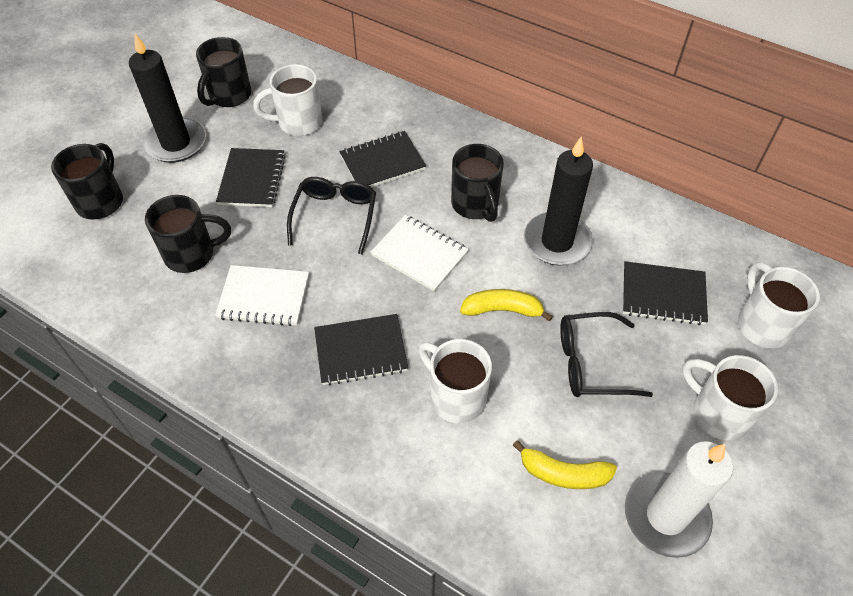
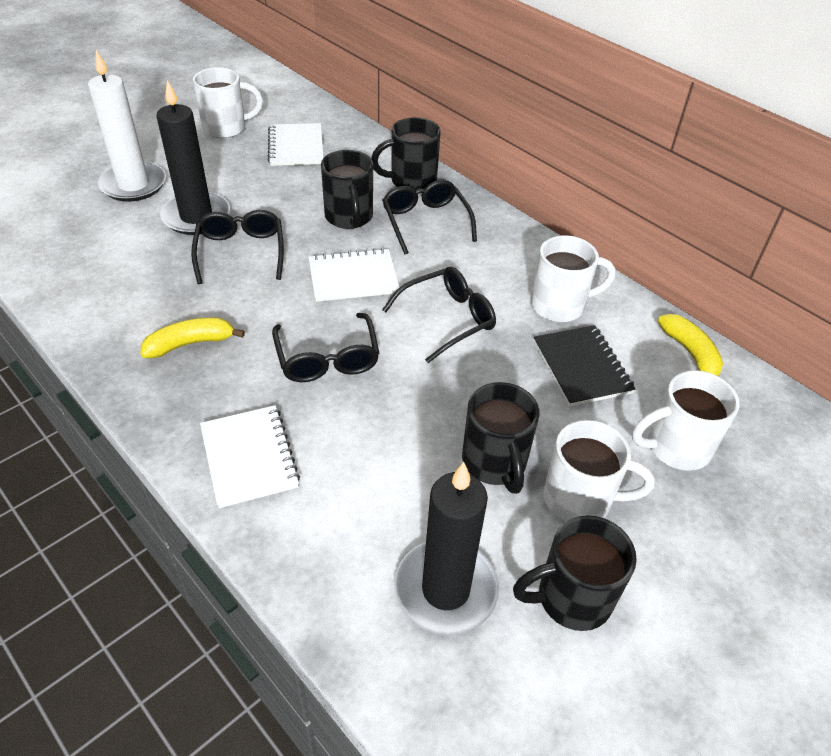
black glasses: [287,177,376,255] [560,312,653,397] = 2 -> [191,210,284,284] [272,313,379,382] [382,180,477,254] [382,267,496,363] = 4
black notebook: [216,148,286,207] [314,314,408,385] [340,131,426,187] [623,261,708,325] = 4 -> [534,325,635,407] = 1
white notebook: [215,265,309,326] [371,215,469,292] = 2 -> [200,405,300,508] [268,123,324,166] [308,248,399,302] = 3

